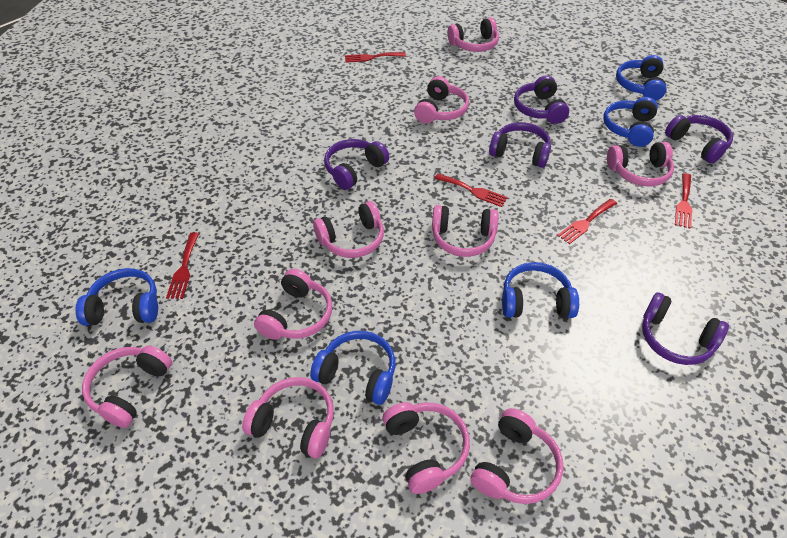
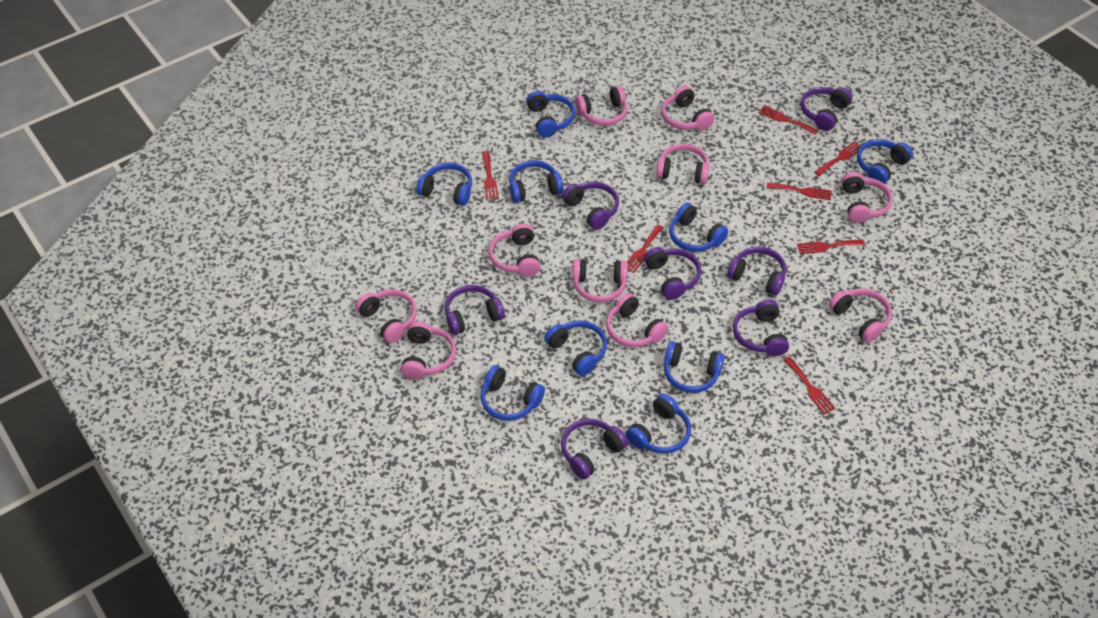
blue headphones: [75,268,158,326] [310,331,395,405] [502,262,579,318] [603,97,658,147] [616,55,667,101] = 5 -> [417,162,472,206] [480,365,545,421] [509,160,564,203] [526,91,575,137] [544,320,607,376] [626,394,691,454] [664,341,725,393] [669,203,728,252] [857,139,913,184] = 9
purple headphones: [324,139,389,190] [489,122,551,168] [514,75,569,124] [642,292,729,365] [665,115,733,164] = 5 -> [445,285,505,335] [561,419,628,479] [562,182,619,230] [644,247,701,300] [727,246,786,296] [733,300,789,356] [801,87,852,131] = 7
red fork: [166,232,199,299] [345,52,406,63] [434,174,508,207] [557,199,617,244] [675,173,692,229] = 5 -> [482,151,499,200] [627,224,664,273] [759,105,818,134] [766,183,832,200] [784,356,836,414] [797,239,865,254] [814,141,861,176] = 7

